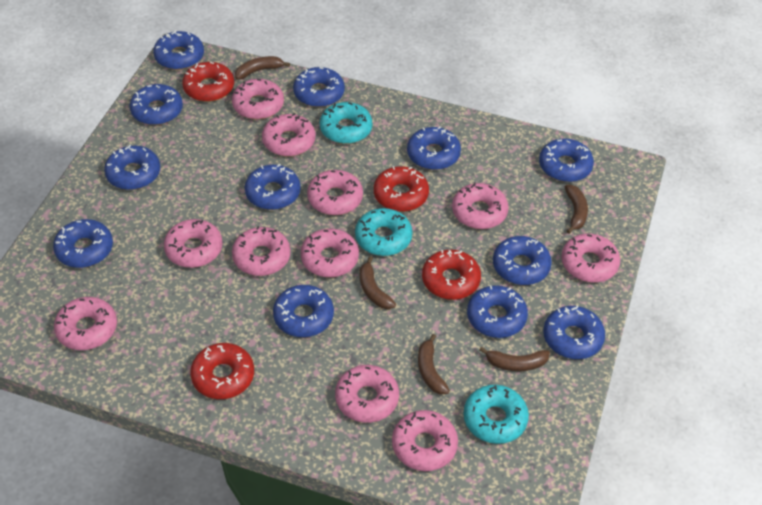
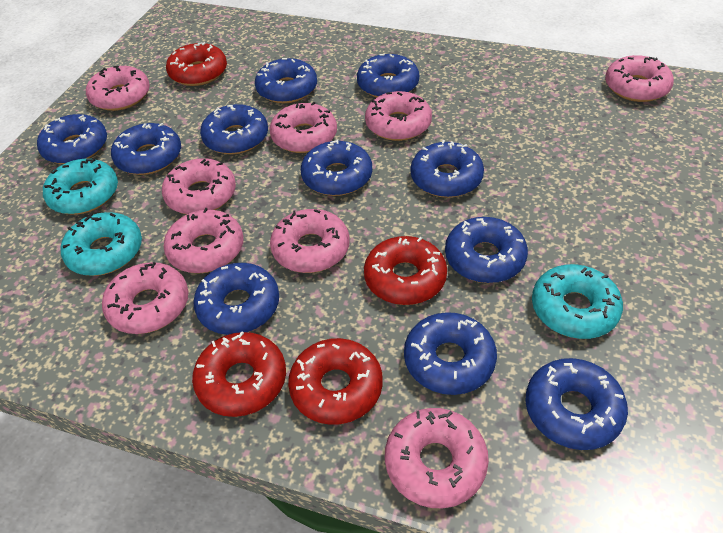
blue donut: [53,219,113,268] [104,145,160,190] [130,84,183,125] [153,30,204,70] [245,164,301,210] [273,285,334,337] [293,67,345,107] [407,126,461,170] [467,285,528,338] [493,236,552,285] [539,138,594,182] [543,305,605,359] = 12 -> [37,114,107,164] [111,123,181,175] [193,263,279,335] [200,104,268,155] [255,58,317,103] [301,140,372,196] [357,54,419,98] [404,312,497,395] [411,140,484,198] [445,217,528,283] [525,358,628,450] = 11
brown banana: [235,56,290,80] [360,256,396,309] [418,334,450,395] [479,347,550,371] [565,185,588,234] = 5 -> none = 0
pink donut: [54,297,117,350] [164,219,222,268] [232,79,284,119] [232,226,291,276] [262,113,315,156] [301,228,359,277] [307,170,363,215] [335,365,399,423] [392,410,458,471] [452,182,508,229] [561,233,620,283] = 11 -> [86,66,150,111] [102,262,189,334] [162,158,236,214] [164,208,243,273] [269,102,337,153] [270,209,350,273] [365,91,432,141] [385,408,489,509] [605,55,674,102] = 9

